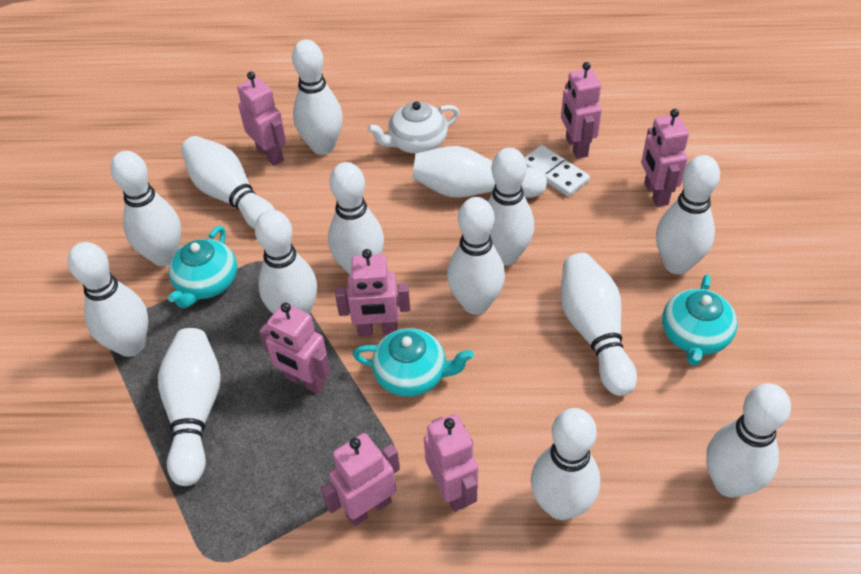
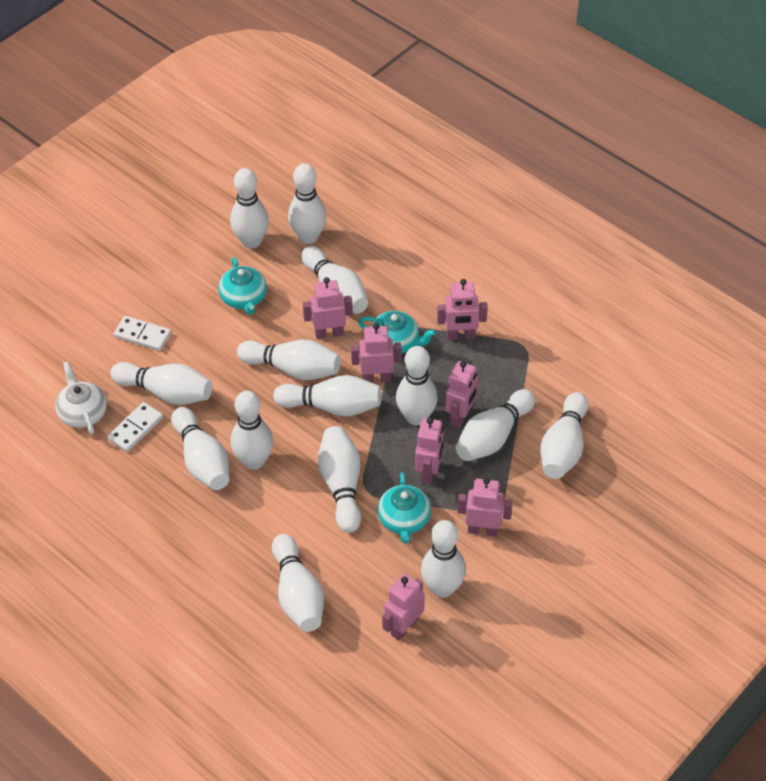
white domino: [524,145,590,196] = 1 -> [108,402,163,452] [114,316,171,351] = 2

